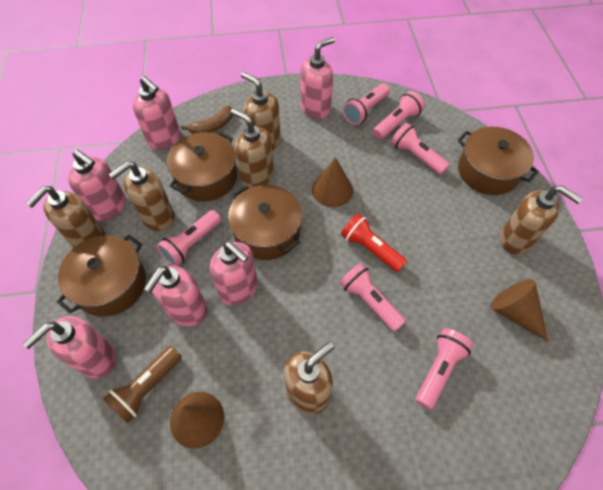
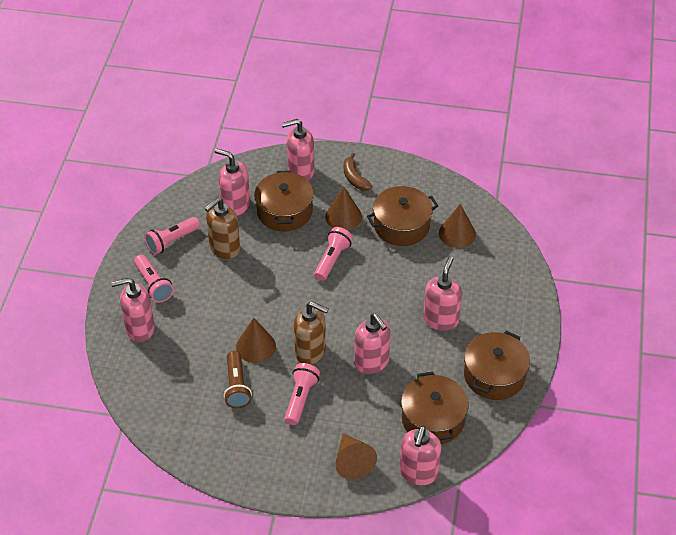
brown cone: [170,392,224,449] [312,157,353,207] [490,279,548,341] = 3 -> [236,318,276,363] [325,187,362,230] [335,433,377,479] [439,204,476,248] = 4
brown soap dispenser: [26,186,105,248] [109,161,175,231] [231,108,274,188] [241,72,280,151] [284,342,334,415] [500,185,583,254] = 6 -> [205,197,240,259] [294,301,329,365] = 2
pink flashlight: [157,210,221,266] [340,263,406,332] [343,83,390,125] [373,91,425,139] [391,123,450,175] [416,328,473,410] = 6 -> [134,255,174,303] [144,217,200,255] [285,363,320,425] [314,227,353,281] = 4
red flashlight: [341,213,407,272] = 1 -> none = 0

